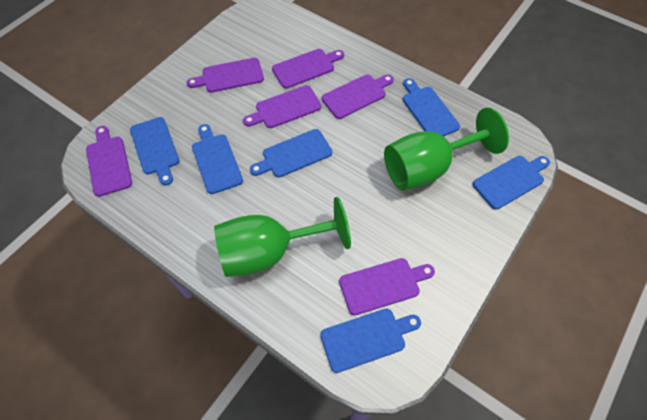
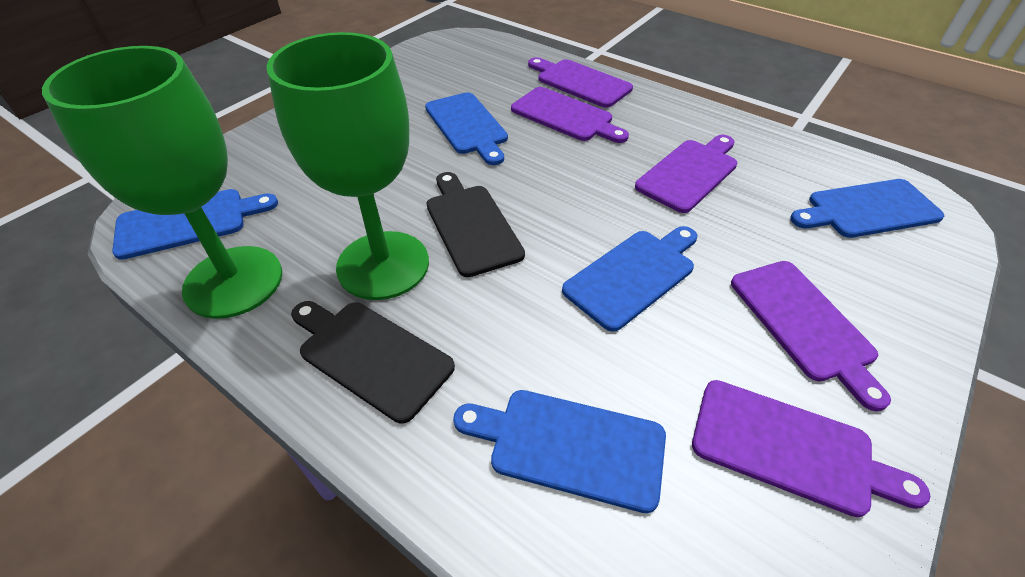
black cutting board: none = 0 -> [291,301,455,423] [427,172,525,277] = 2
blue cutting board: [130,117,179,186] [192,124,243,194] [250,129,332,177] [320,309,421,373] [403,78,460,137] [473,156,550,210] = 6 -> [112,189,278,260] [425,92,508,165] [453,390,666,513] [562,226,697,332] [790,179,944,238] = 5
purple cutting board: [86,126,132,197] [187,58,264,93] [243,85,322,128] [272,49,344,89] [322,75,394,119] [339,258,435,315] = 6 -> [511,87,629,143] [528,57,633,108] [635,135,737,213] [692,380,930,517] [731,261,891,411] = 5

